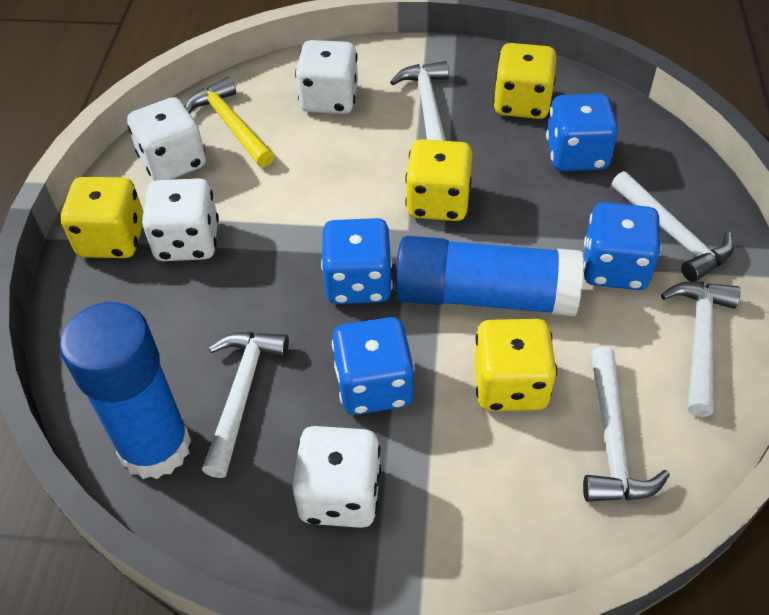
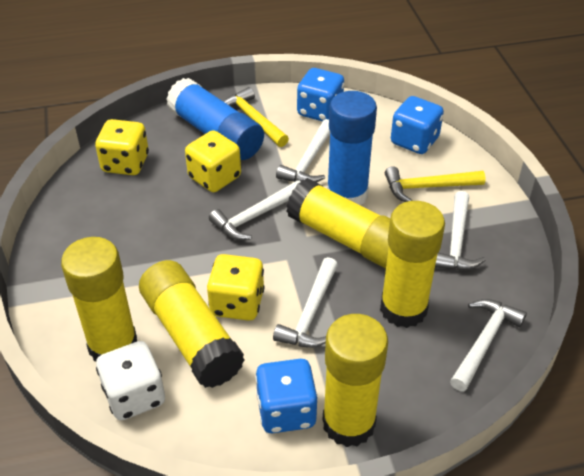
blue dice: [321,218,393,304] [332,317,415,415] [546,93,618,171] [583,202,661,290] = 4 -> [255,359,318,434] [297,68,344,121] [391,96,444,154] = 3
white dice: [127,97,206,181] [142,178,219,261] [292,426,381,528] [295,40,358,114] = 4 -> [96,341,165,420] = 1
yellow dice: [61,177,143,258] [405,139,472,221] [474,319,557,411] [493,43,557,119] = 4 -> [95,119,149,175] [185,130,241,192] [207,254,265,321] = 3
yellow glue stick: none = 0 -> [61,237,137,361] [139,260,245,388] [286,178,390,269] [322,314,388,447] [380,201,445,328] = 5
yellow hammer: [186,77,274,167] = 1 -> [223,87,289,147] [385,166,486,202] = 2

